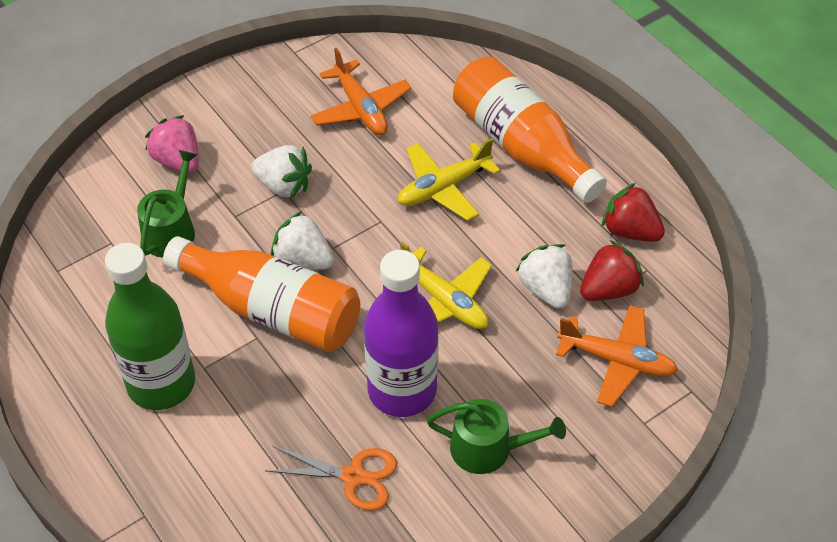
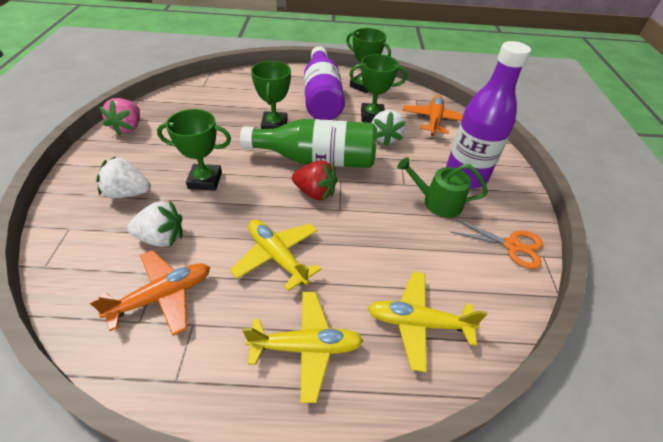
green trophy: none = 0 -> [157,109,231,191] [251,61,291,129] [346,28,391,93] [349,54,407,123] = 4
green watering can: [137,150,198,258] [427,399,566,474] = 2 -> [397,157,488,218] = 1
orange bottle: [163,236,360,352] [453,56,607,203] = 2 -> none = 0
purple bottle: [364,250,439,417] = 1 -> [304,46,345,120] [446,41,531,189] = 2
red strawberry: [580,240,644,301] [602,183,665,242] = 2 -> [292,160,337,201] = 1
yellow plane: [398,138,500,221] [400,242,492,329] = 2 -> [230,220,321,291] [243,292,364,403] [368,272,487,372] = 3

